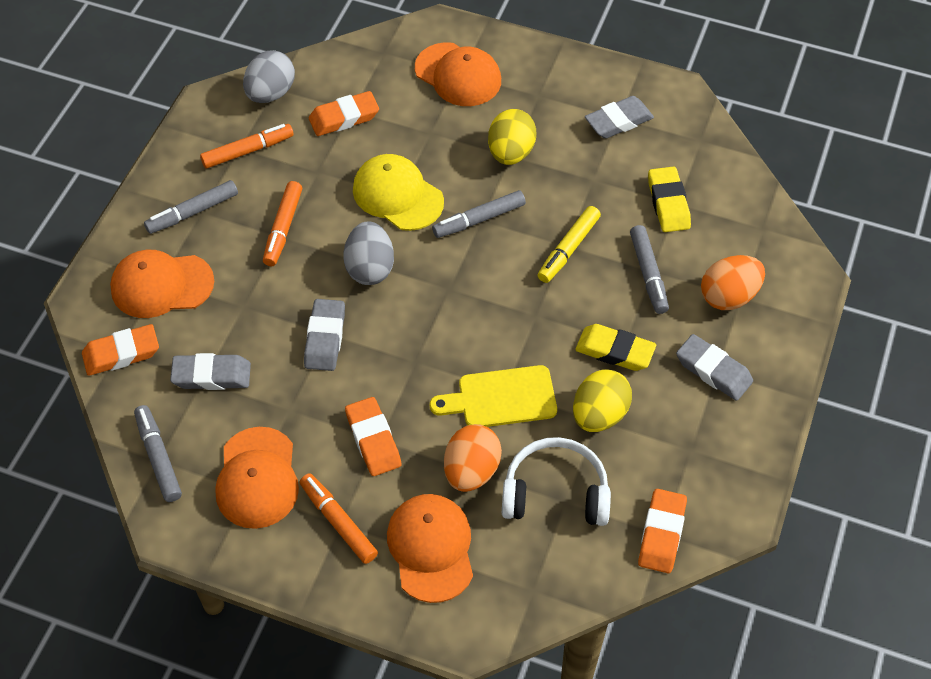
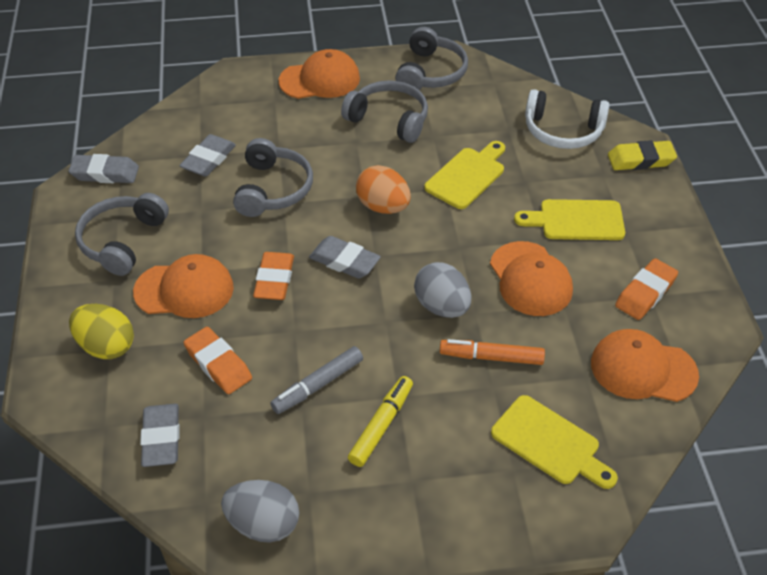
grey headphones: none = 0 -> [75,193,169,276] [233,138,313,217] [341,80,428,143] [395,27,468,90] = 4
grey marker: [134,405,182,502] [144,180,238,234] [432,190,526,238] [630,225,669,314] = 4 -> [270,346,363,414] = 1
orange egg: [444,424,502,492] [701,255,765,310] = 2 -> [356,165,411,214] = 1
orange eraser: [82,324,159,376] [309,91,379,136] [345,397,401,476] [638,489,687,573] = 4 -> [183,327,252,394] [253,252,294,300] [615,258,678,320] = 3
orange marker: [200,124,294,169] [263,181,302,266] [300,473,378,564] = 3 -> [440,339,545,365] = 1
yellow cap: [353,154,444,231] = 1 -> none = 0
yellow cutting board: [430,365,557,427] = 1 -> [424,141,505,209] [491,395,618,489] [514,199,625,240] = 3
yellow egg: [488,109,536,165] [573,369,632,432] = 2 -> [69,304,134,359] = 1
yellow eraser: [575,324,656,371] [648,166,691,232] = 2 -> [608,140,677,170] = 1

